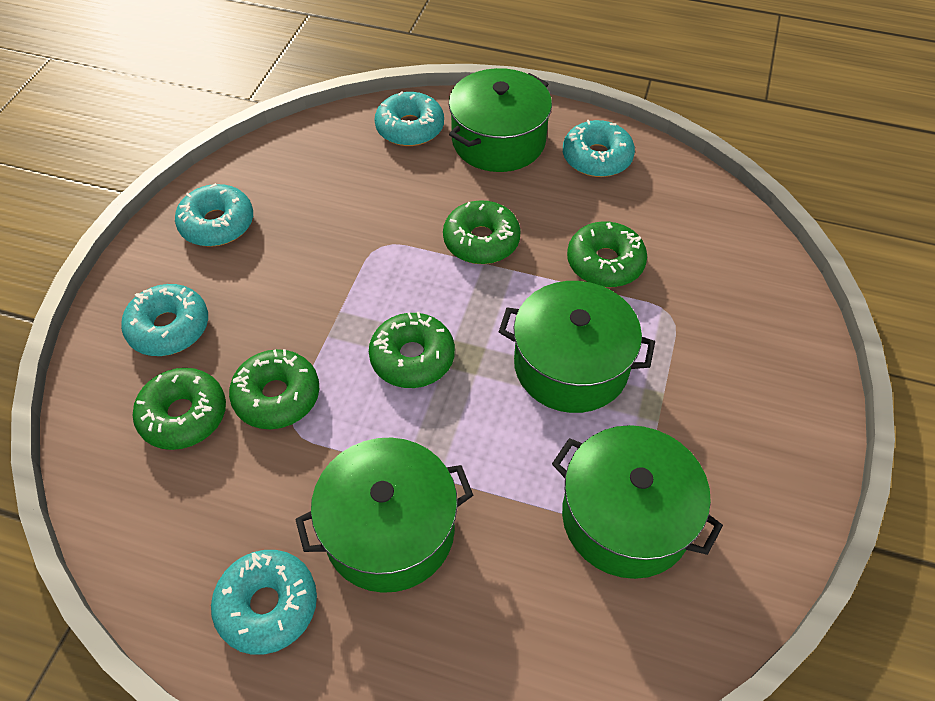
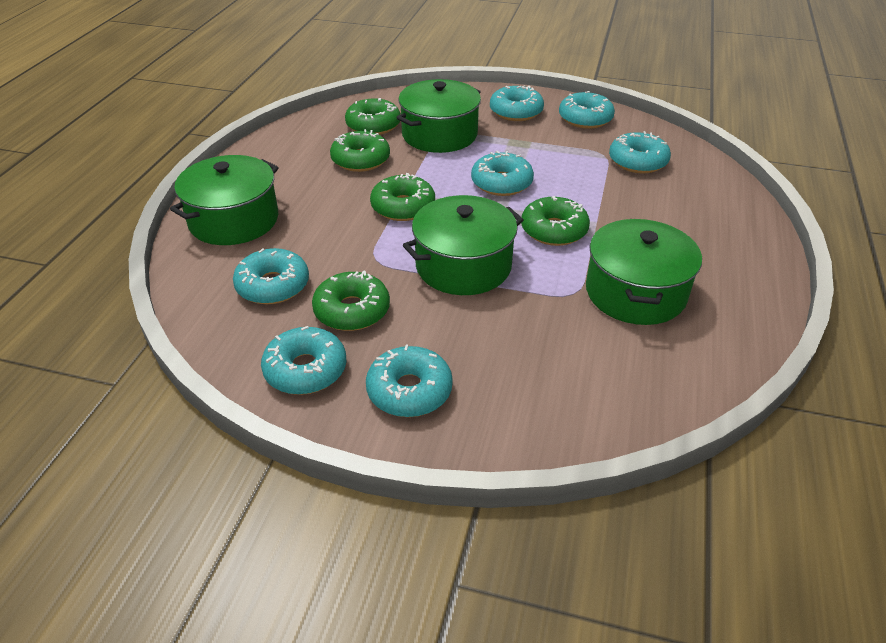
turquoise donut: [121,284,208,356] [175,183,253,247] [211,550,317,655] [375,91,444,146] [563,120,635,177] = 5 -> [233,248,309,304] [261,326,346,395] [366,345,453,417] [471,151,534,196] [490,85,544,121] [559,91,615,129] [609,131,671,173] = 7

